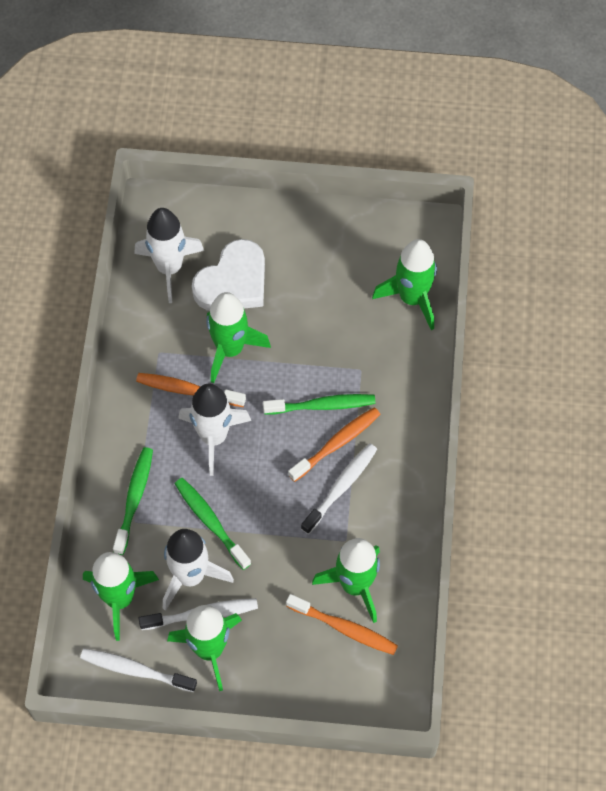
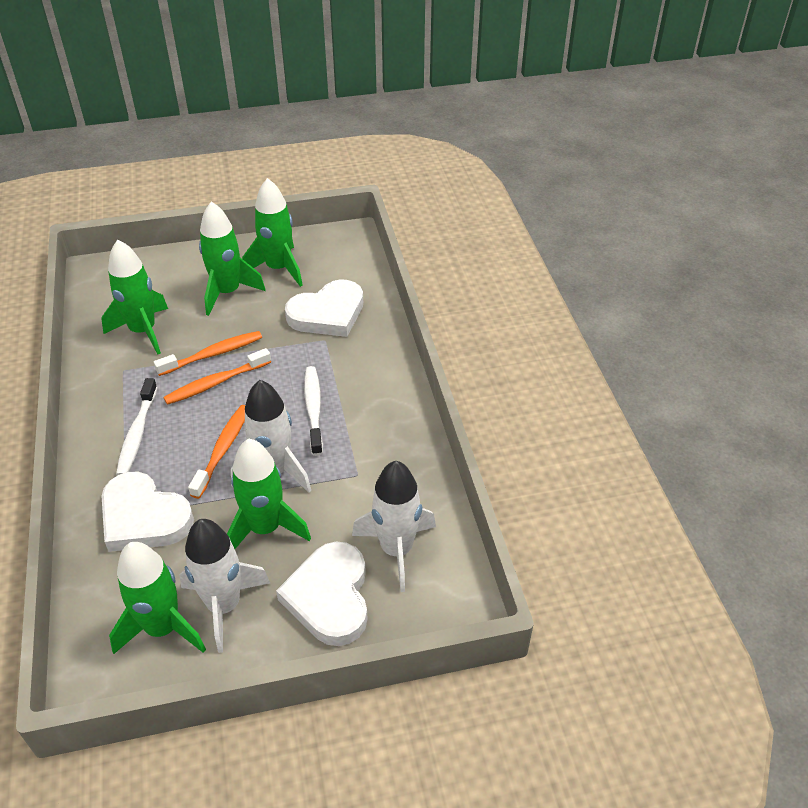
green toothbrush: [113,447,153,555] [175,478,251,570] [263,394,376,415] = 3 -> none = 0
white heart: [192,239,265,311] = 1 -> [101,472,194,552] [276,542,368,646] [285,279,363,337] = 3
white toothbrush: [80,649,197,692] [139,598,258,630] [301,443,377,534] = 3 -> [116,378,157,475] [304,366,323,456] = 2

